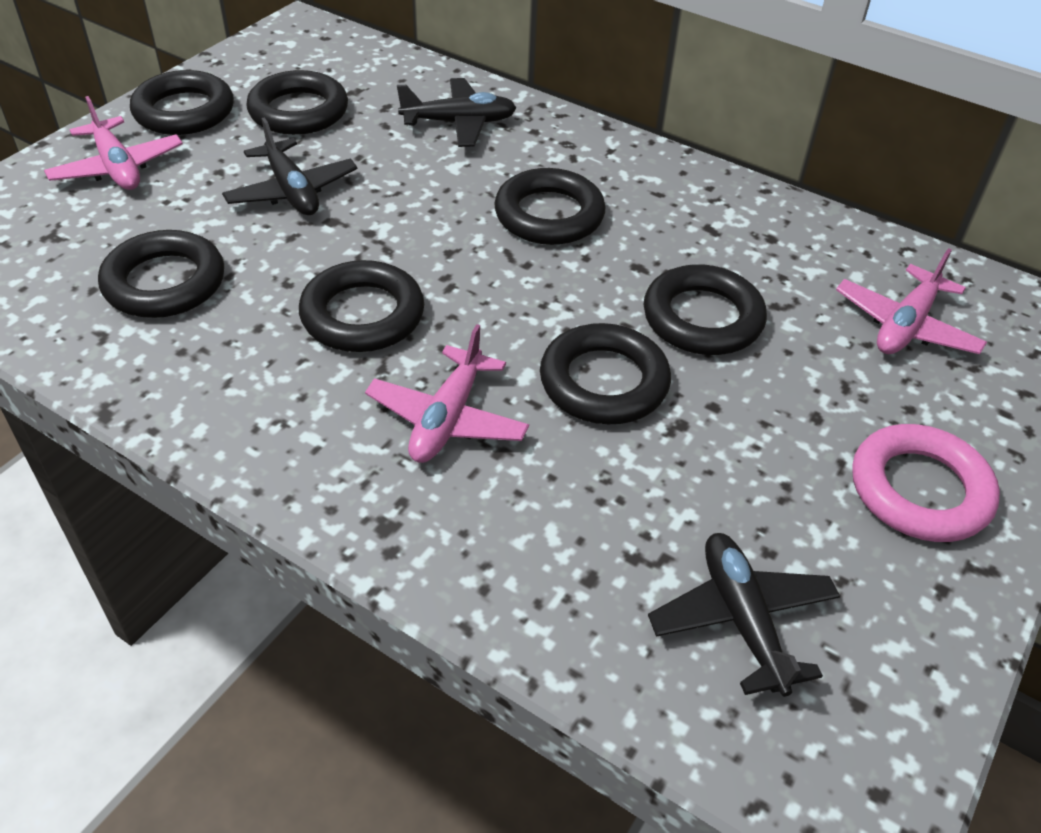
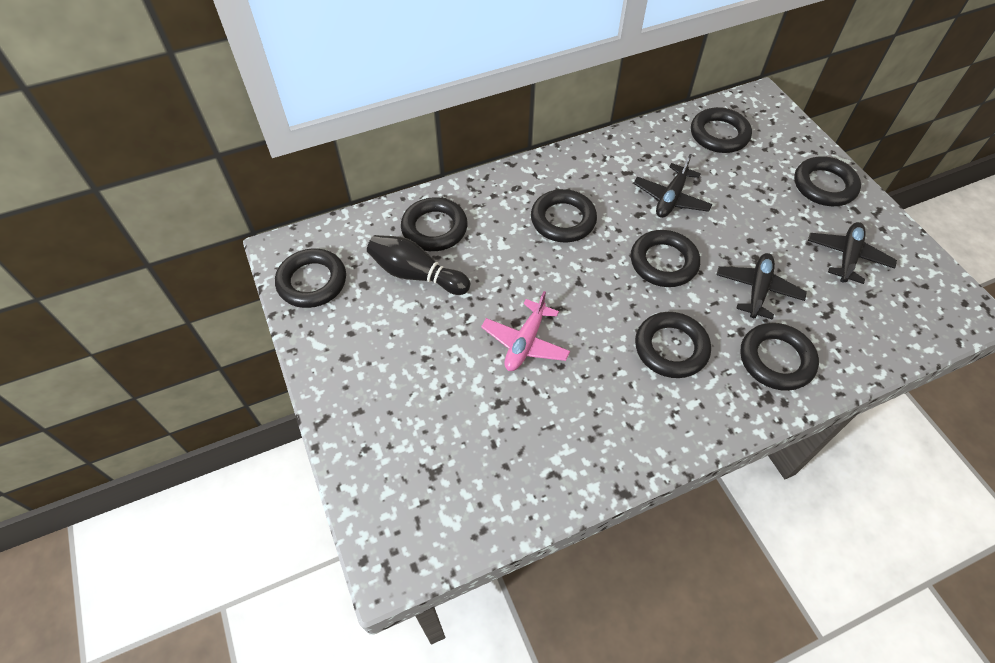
black bowling pin: none = 0 -> [367,235,470,295] = 1
black ring: [98,230,224,318] [130,70,234,135] [246,70,348,135] [299,260,424,352] [494,168,605,245] [540,323,671,424] [643,264,767,355] = 7 -> [275,248,346,308] [401,197,468,251] [531,189,597,242] [631,230,700,287] [635,312,711,378] [691,107,752,153] [740,323,819,391] [794,156,861,206] = 8
pink plane: [44,96,183,190] [365,324,529,463] [836,248,987,354] = 3 -> [481,291,570,371] = 1
pink ring: [852,424,1000,542] = 1 -> none = 0

